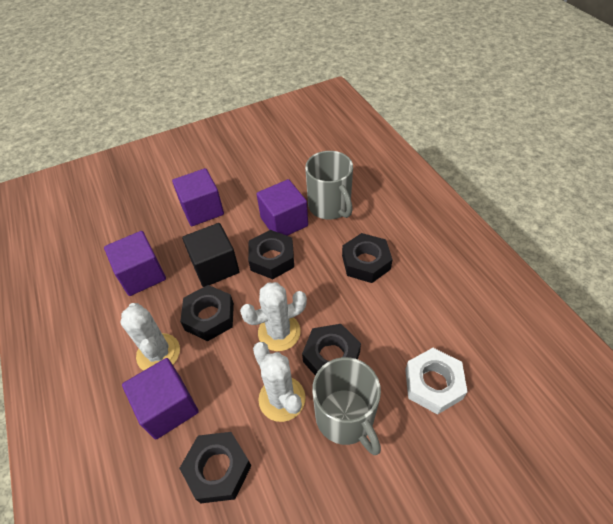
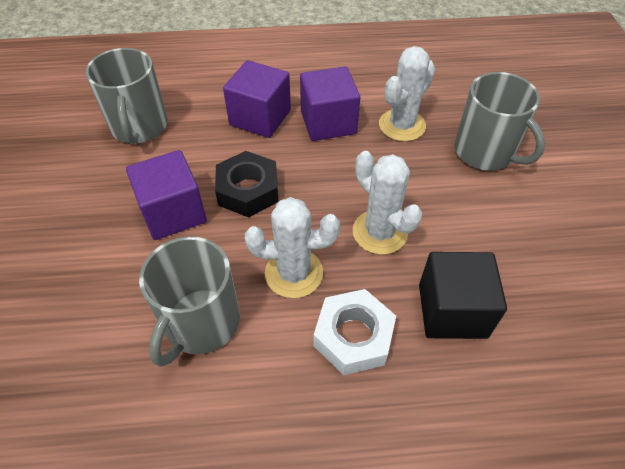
black nut: [179,432,251,504] [180,285,234,341] [248,230,294,279] [302,324,361,376] [342,233,393,283] = 5 -> [215,151,279,217] = 1
grey mug: [305,151,353,220] [312,357,381,455] = 2 -> [85,48,168,144] [139,236,240,367] [454,72,545,171] = 3
purple cube: [104,231,166,296] [122,358,199,439] [172,168,224,226] [257,179,308,236] = 4 -> [126,150,207,240] [223,60,291,138] [300,66,360,141] = 3

